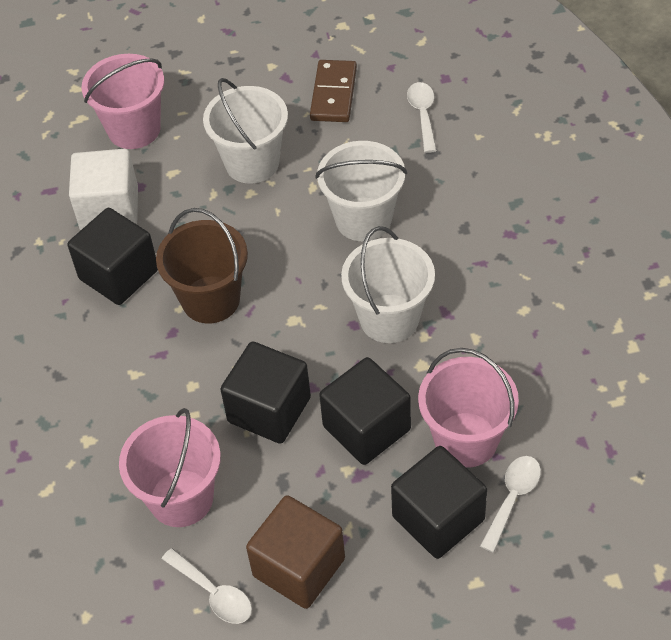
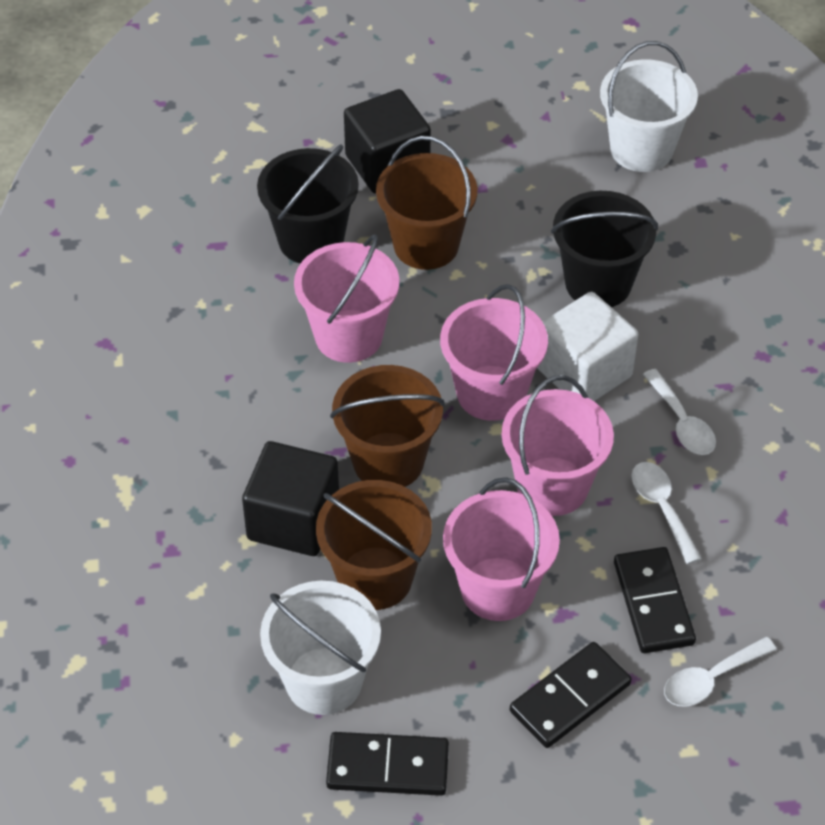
black bucket: none = 0 -> [257,144,359,264] [551,191,658,307] = 2
black cube: [68,208,158,305] [220,341,311,444] [319,357,411,465] [391,446,487,559] = 4 -> [242,441,339,556] [344,89,431,193] = 2
black domino: none = 0 -> [326,732,449,796] [510,642,631,748] [614,547,696,653] = 3
brown bucket: [156,208,248,323] = 1 -> [316,480,432,610] [330,365,445,487] [376,136,477,270] = 3
brown cube: [246,495,345,609] = 1 -> none = 0
brown domino: [310,60,357,122] = 1 -> none = 0
pink bucket: [82,54,164,149] [119,408,221,527] [418,348,519,468] = 3 -> [294,235,399,363] [440,284,548,421] [443,477,560,621] [502,375,614,516] = 4
white bucket: [203,78,288,184] [315,141,407,241] [341,226,435,343] = 3 -> [260,581,381,715] [600,41,698,172] = 2

